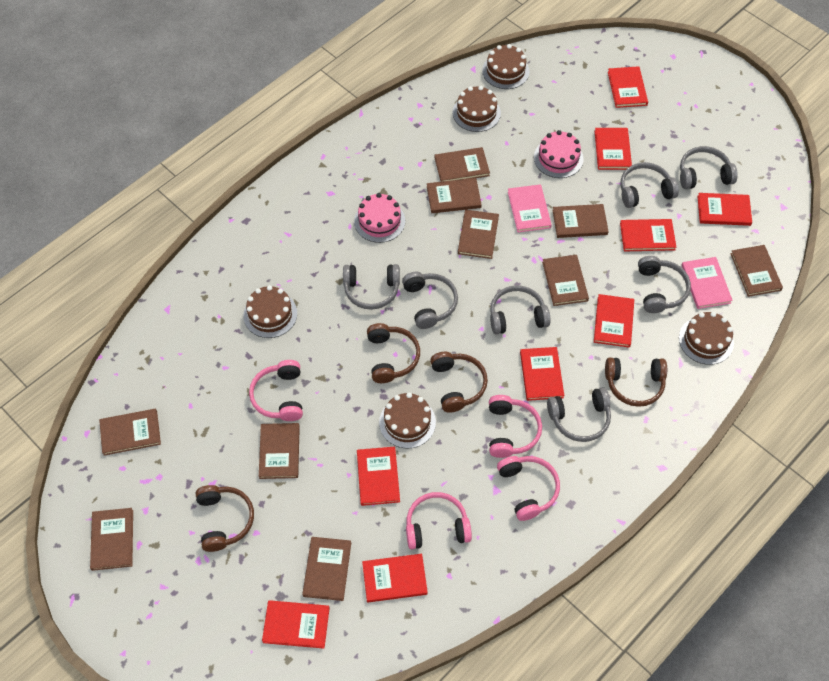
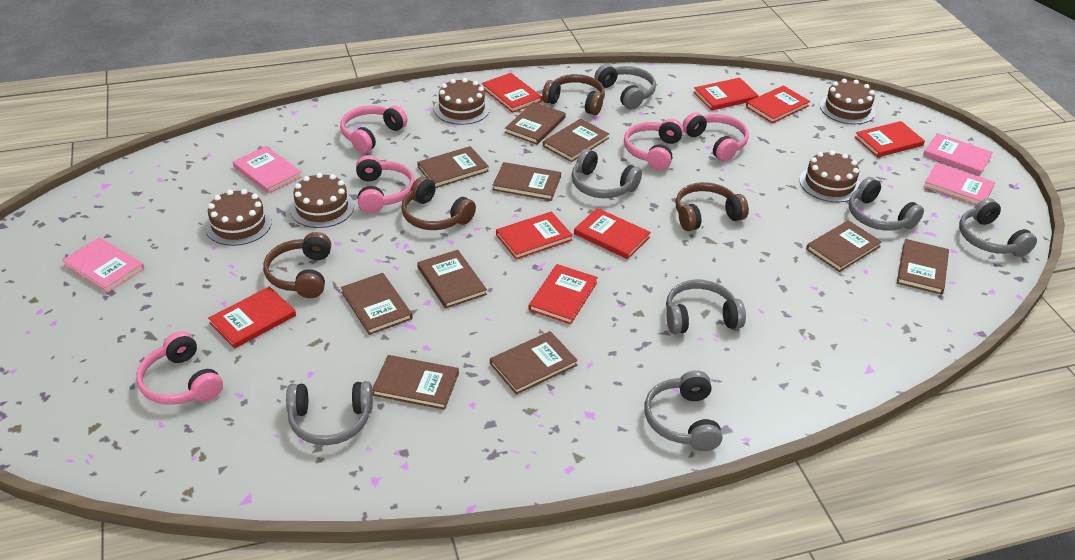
pink book: [508,184,552,232] [682,257,733,309] = 2 -> [62,237,145,293] [233,146,302,193] [923,133,993,176] [924,163,995,205] = 4
pink cake: [354,193,405,243] [534,130,583,178] = 2 -> none = 0
pink headphones: [249,360,303,421] [406,492,472,549] [489,395,542,458] [497,456,560,521] = 4 -> [136,331,223,405] [340,106,408,153] [356,155,415,213] [624,119,684,170] [682,112,749,162] = 5
red book: [262,600,330,649] [357,447,400,506] [362,554,428,602] [520,347,564,401] [594,294,634,348] [595,128,632,170] [608,66,648,108] [620,219,676,252] [697,193,752,226] = 9 -> [208,286,296,349] [481,73,542,113] [496,211,573,260] [529,264,598,324] [574,208,651,259] [693,78,759,111] [746,85,810,123] [855,121,925,158] = 8

